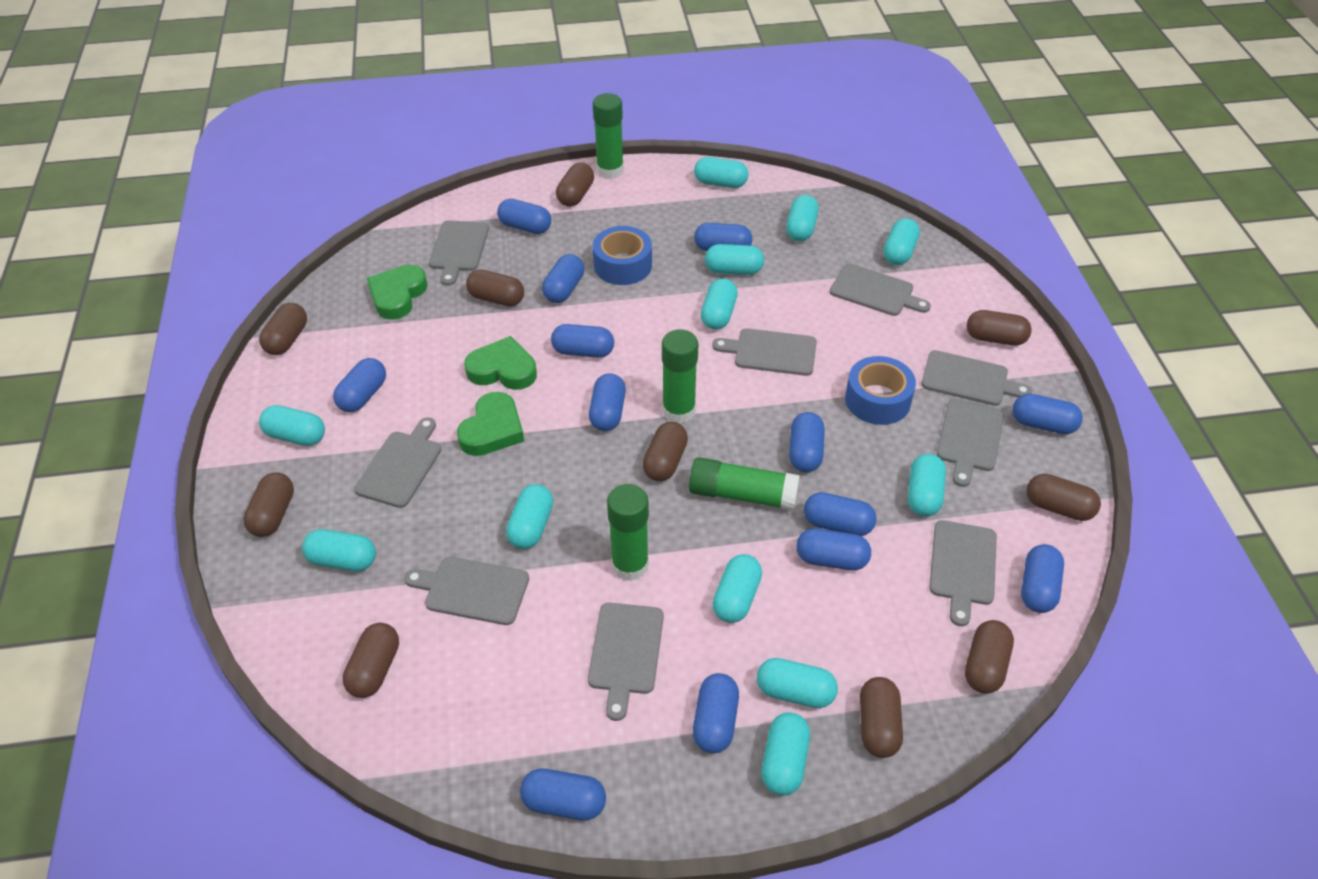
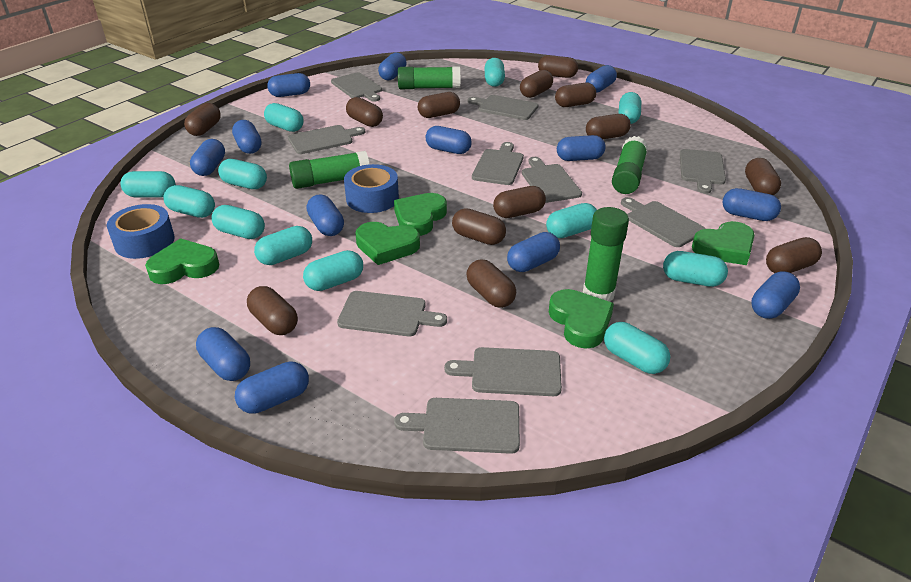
brown capsule: [243,472,294,537] [259,303,307,355] [343,623,399,698] [466,269,524,306] [556,162,594,207] [643,422,688,481] [860,677,903,758] [965,620,1014,694] [967,310,1032,346] [1026,474,1101,521] = 10 -> [184,103,221,136] [247,286,298,335] [346,97,383,127] [418,92,460,118] [452,208,506,245] [466,259,516,308] [493,186,546,218] [520,70,553,98] [538,55,578,78] [555,82,596,107] [586,114,631,139] [745,158,781,195] [766,237,822,273] = 13
green heart: [367,265,428,320] [457,392,524,456] [464,336,537,390] = 3 -> [145,238,219,284] [355,222,420,265] [394,193,447,236] [549,289,614,349] [692,221,755,265] = 5
grey cutting board: [354,417,441,508] [404,557,529,625] [429,220,489,286] [588,603,664,721] [712,328,817,376] [830,264,931,316] [921,350,1032,406] [929,520,997,626] [937,399,1004,487] = 9 -> [288,125,365,154] [331,72,382,102] [337,291,447,336] [394,398,520,454] [444,347,562,396] [467,95,538,120] [472,142,524,185] [522,157,582,203] [621,197,706,247] [680,149,726,194] = 10

